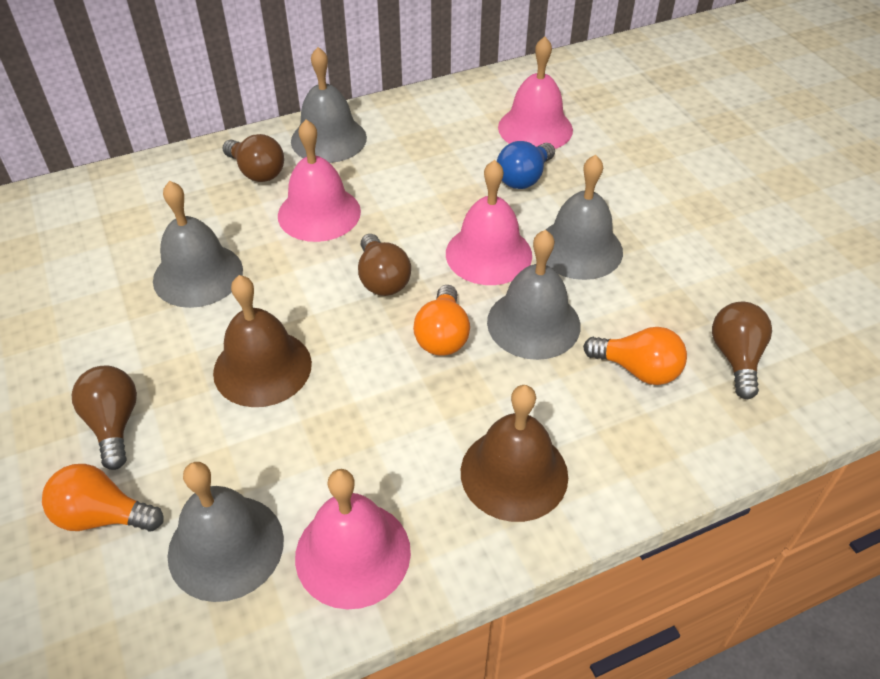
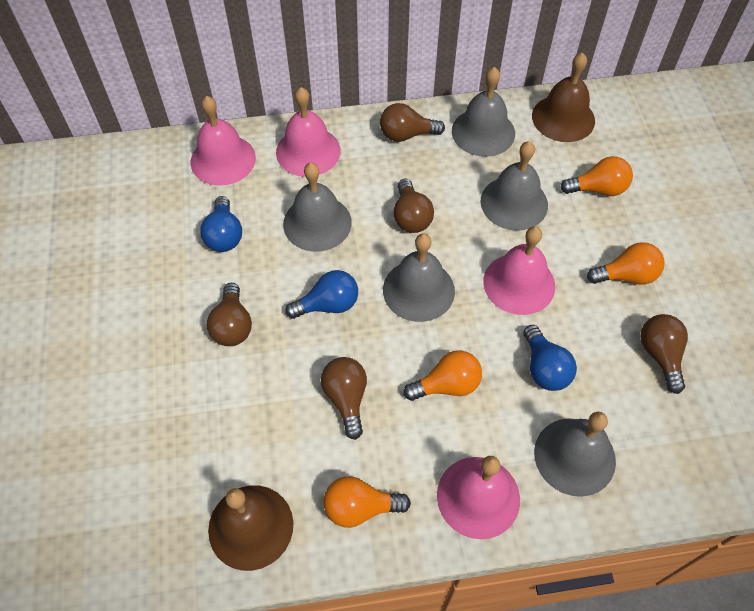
blue light bulb: [497,141,555,189] = 1 -> [200,196,242,252] [285,270,358,319] [523,325,577,391] = 3
brown light bulb: [72,366,137,470] [222,134,284,182] [358,234,411,296] [712,302,772,399] = 4 -> [207,283,252,346] [321,357,367,440] [380,103,445,142] [393,179,434,233] [640,314,688,394] = 5
orange light bulb: [42,464,164,531] [413,285,470,356] [583,327,687,385] = 3 -> [323,476,411,528] [404,350,482,401] [560,156,633,196] [587,242,665,285] = 4

